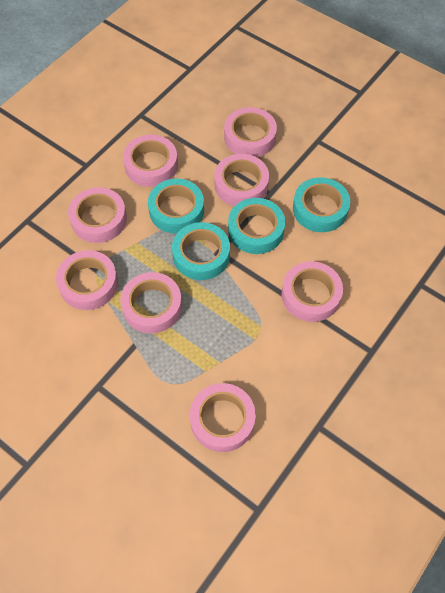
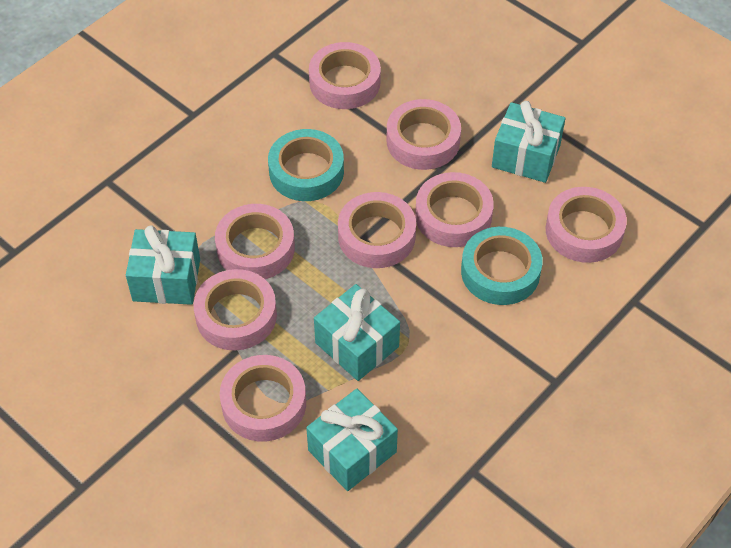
turquoise gift: none = 0 -> [126,225,200,305] [306,389,398,491] [314,284,400,381] [492,101,565,183] = 4
turquoise tape: [148,179,204,234] [172,222,230,280] [228,198,285,254] [293,177,350,232] = 4 -> [268,129,344,201] [461,227,543,305] = 2

